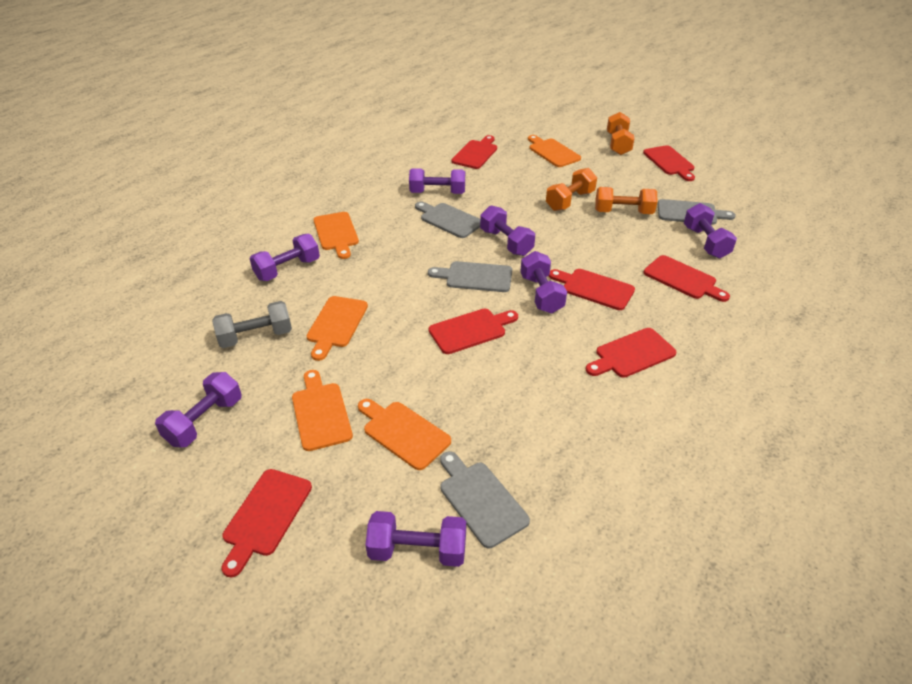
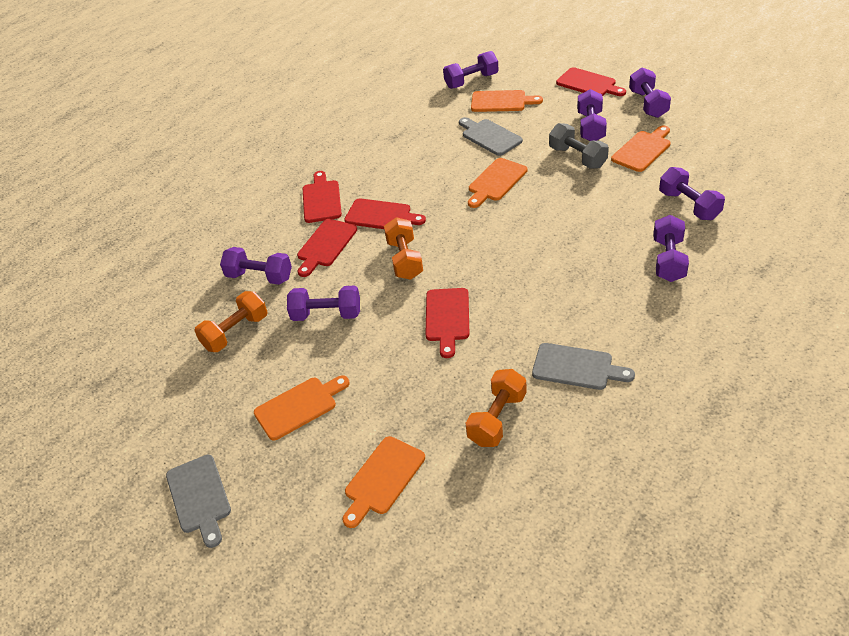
grey cutting board: [415,202,480,238] [428,261,512,292] [440,451,530,548] [658,199,736,225] = 4 -> [166,454,231,548] [459,117,523,156] [532,343,635,390] = 3
red cutting board: [221,469,312,578] [429,308,518,354] [451,135,497,169] [549,269,635,310] [586,328,676,378] [643,145,695,181] [644,255,730,302] = 7 -> [297,219,357,277] [303,171,342,223] [344,198,426,229] [425,288,470,358] [556,67,626,96] = 5

